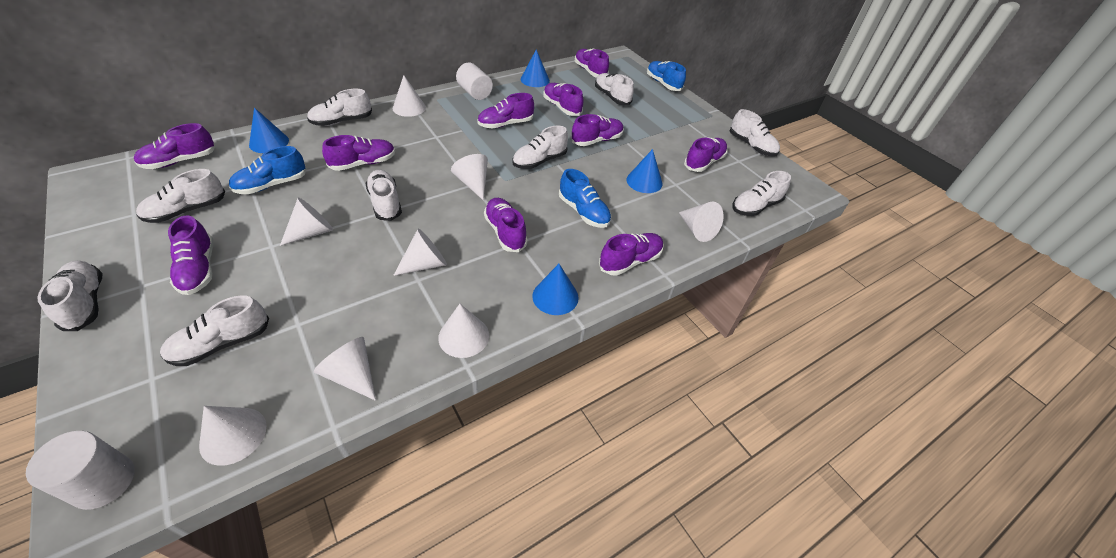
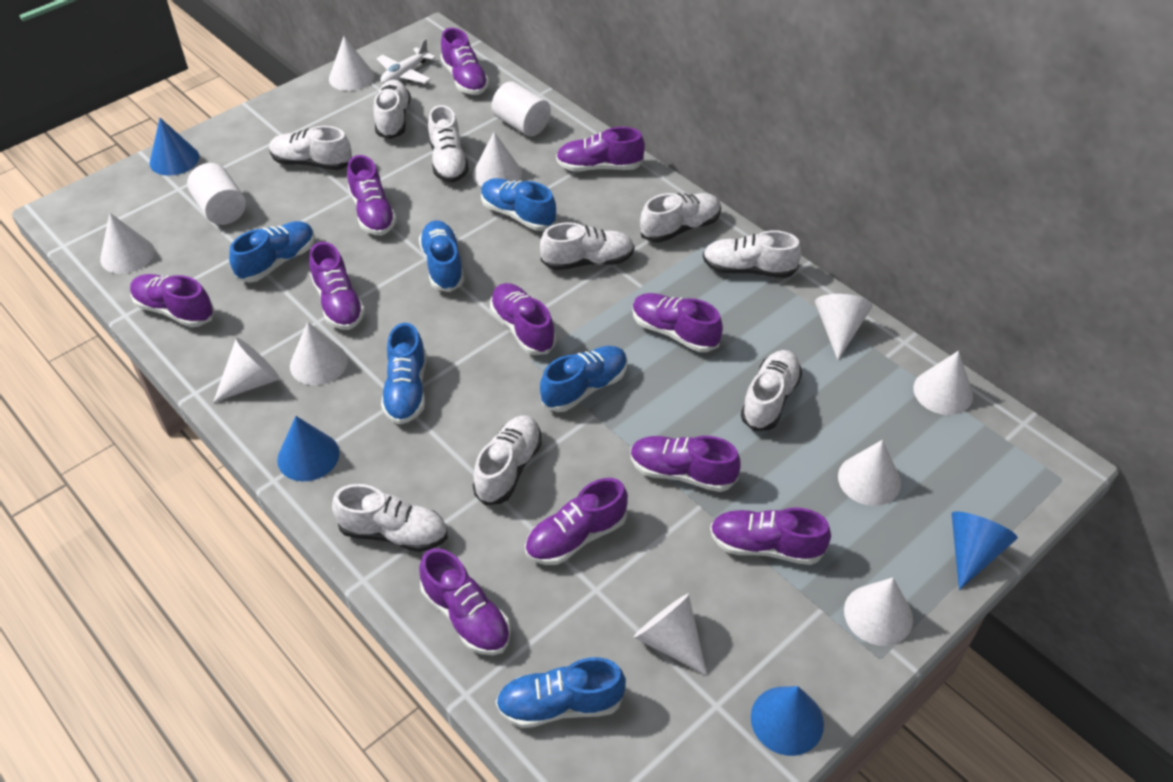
blue shoe: [229,146,307,194] [559,169,611,228] [647,61,686,91] = 3 -> [229,221,315,283] [381,323,426,425] [419,220,464,292] [481,178,557,231] [496,657,626,728] [540,346,628,412] = 6
purple shoe: [134,123,216,169] [168,216,214,295] [322,135,395,171] [477,93,534,128] [484,198,528,252] [543,83,584,116] [571,114,624,146] [575,48,609,78] [599,233,664,276] [684,137,727,172] = 10 -> [130,274,215,327] [309,242,365,330] [347,155,397,235] [419,548,511,655] [440,28,489,95] [490,283,556,355] [525,478,628,565] [556,127,645,171] [630,436,741,492] [632,293,723,352] [710,507,831,565] = 11
white cone: [199,406,266,466] [280,197,333,246] [314,337,376,401] [393,75,426,117] [393,229,447,276] [438,304,489,358] [451,154,488,200] [679,202,724,242] = 8 -> [100,213,155,274] [213,338,280,402] [290,322,348,385] [329,36,374,91] [473,132,522,187] [633,594,707,675] [815,294,872,360] [838,440,901,506] [844,578,913,646] [913,351,973,415] = 10
white plane: none = 0 -> [377,39,436,84] = 1

